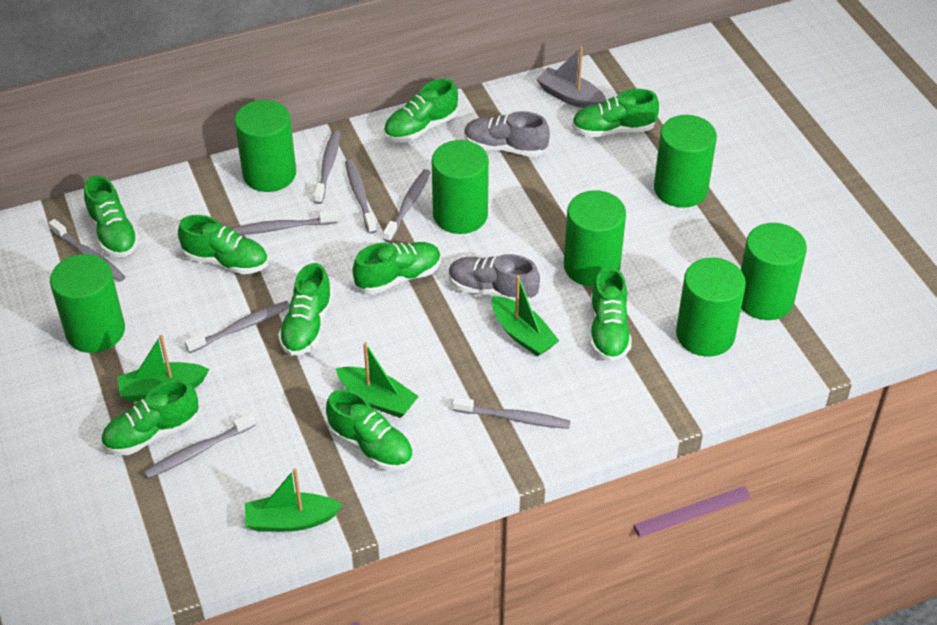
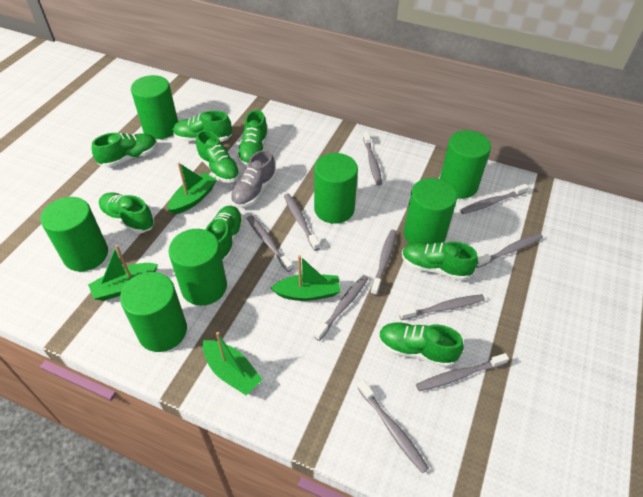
green shoe: [84,175,139,257] [101,380,199,455] [178,215,268,274] [278,263,333,356] [326,389,413,471] [353,242,441,294] [384,79,458,142] [572,89,659,137] [590,267,632,362] = 9 -> [92,133,157,167] [99,193,155,234] [172,111,232,142] [196,130,240,183] [206,206,244,261] [237,110,268,166] [379,323,464,368] [402,242,478,281] = 8
grey boat: [536,46,606,108] = 1 -> none = 0
grey shoe: [449,254,540,302] [464,111,550,157] = 2 -> [230,150,276,208] = 1
grey toothbrush: [49,219,126,282] [144,413,256,479] [184,301,290,353] [231,210,338,235] [314,130,340,204] [345,159,377,234] [383,169,431,242] [452,397,570,429] = 8 -> [247,215,293,272] [284,193,320,251] [314,275,369,341] [358,380,429,473] [363,132,382,185] [371,230,397,296] [399,294,485,320] [416,353,509,391] [460,184,529,214] [477,233,543,268] = 10

